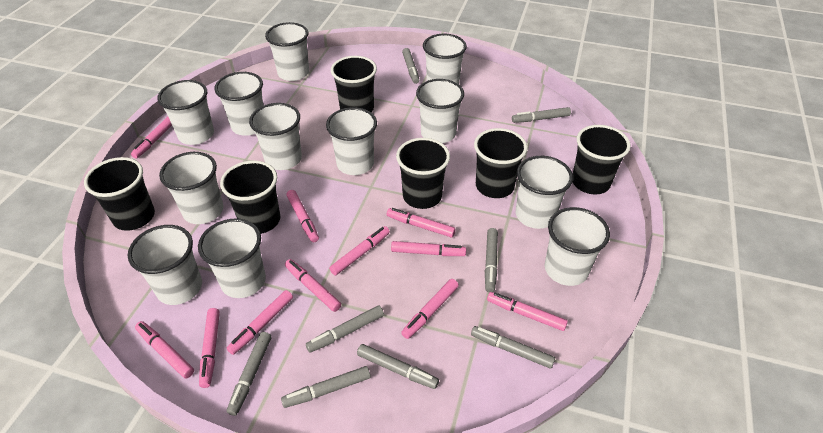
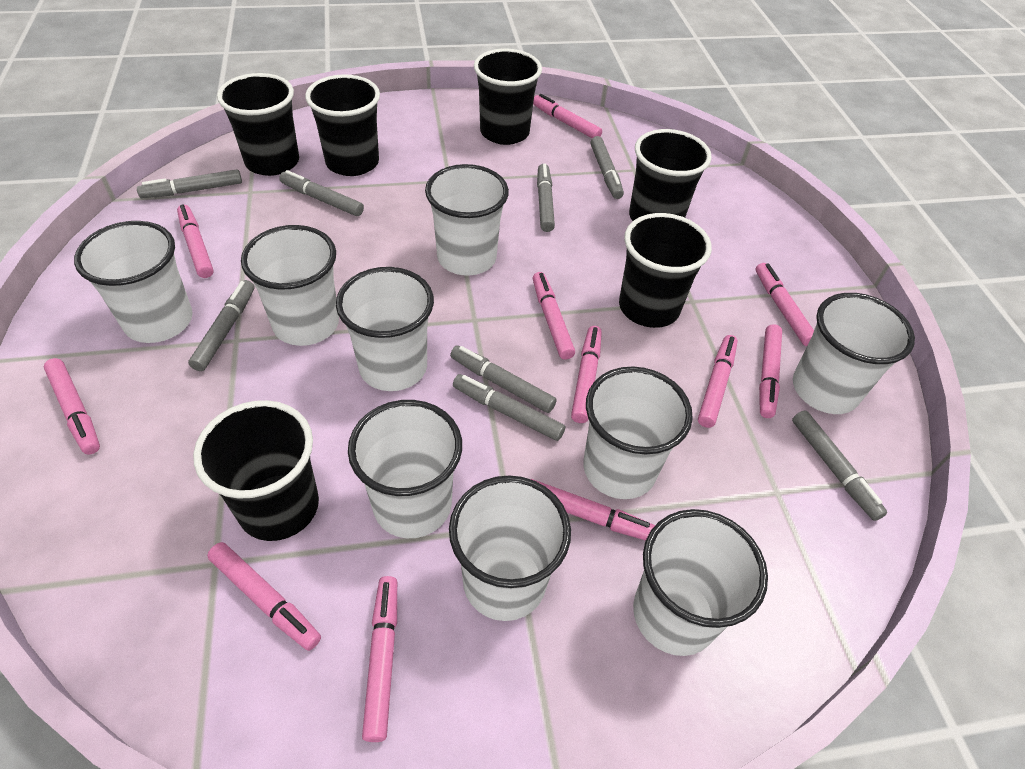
white cup: [128,225,202,305] [157,80,214,145] [159,152,224,224] [198,218,266,298] [215,72,264,136] [249,103,302,170] [265,22,309,81] [326,107,377,175] [416,79,464,143] [423,34,467,84] [516,156,573,229] [545,207,610,286] = 12 -> [74,221,193,343] [241,225,339,346] [336,267,434,391] [348,400,462,538] [425,164,509,276] [449,475,571,621] [583,366,693,499] [633,509,768,656] [793,293,915,414] = 9

